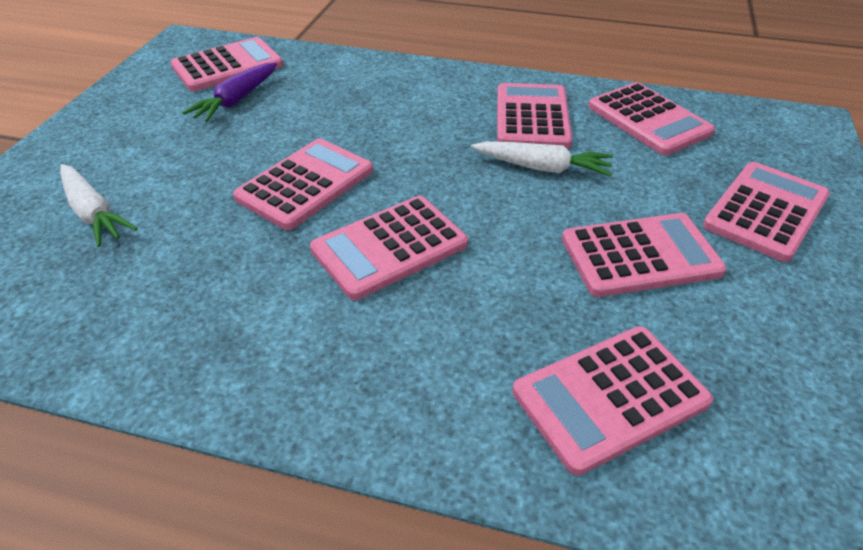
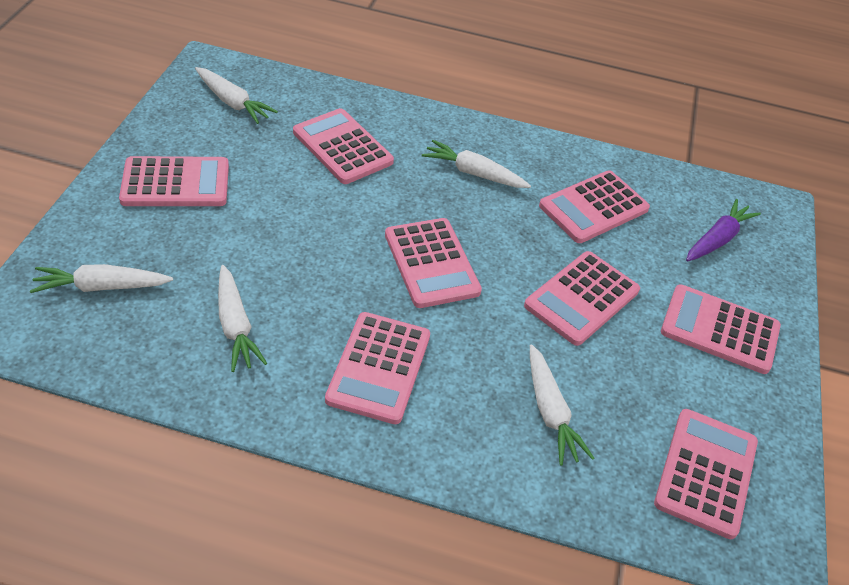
white carrot: [60,164,138,247] [471,141,613,177] = 2 -> [30,264,173,293] [195,67,278,124] [218,265,267,372] [422,140,531,188] [530,345,594,466] = 5

